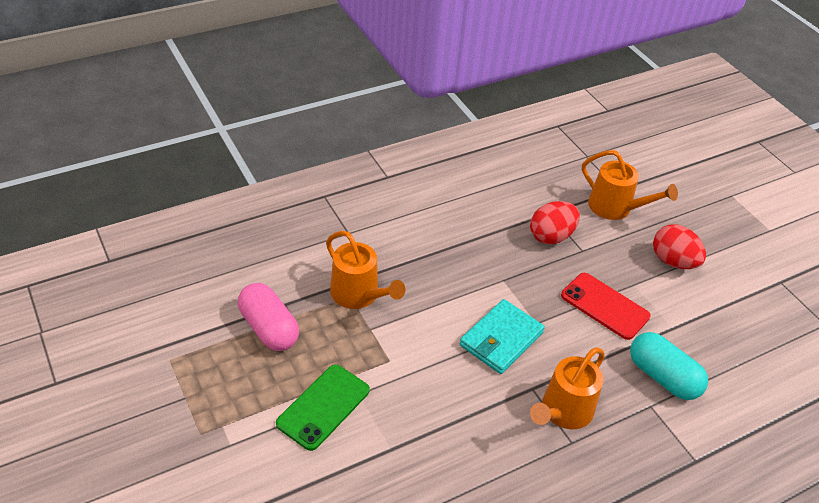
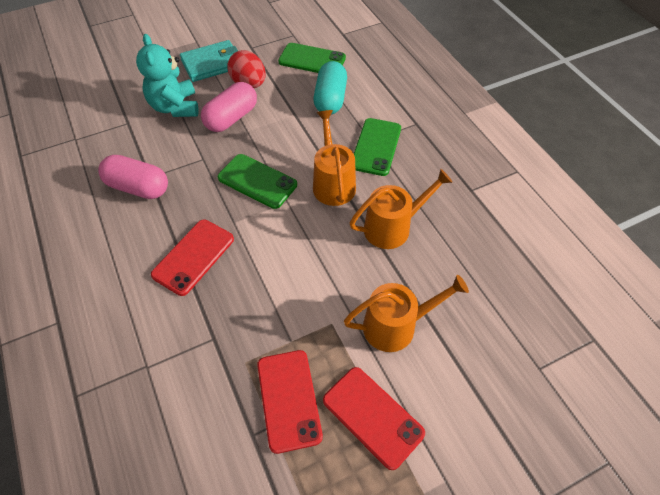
green phone: [276,365,370,451] = 1 -> [218,154,297,209] [278,43,346,73] [354,118,401,176] = 3
pink capsule: [238,283,299,351] = 1 -> [98,155,168,199] [201,82,257,132] = 2
red egg: [530,201,580,244] [653,224,706,269] = 2 -> [227,50,266,88] = 1
red phone: [561,273,651,340] = 1 -> [151,220,234,296] [257,350,323,454] [323,367,425,470] = 3
turquoise teddy bear: none = 0 -> [136,34,199,117] = 1

